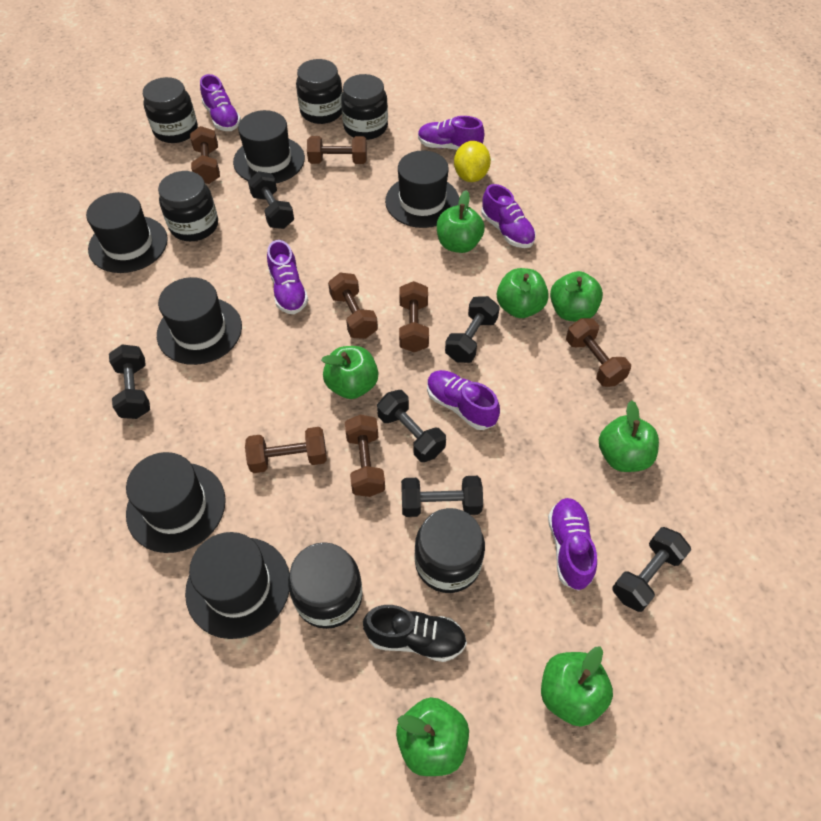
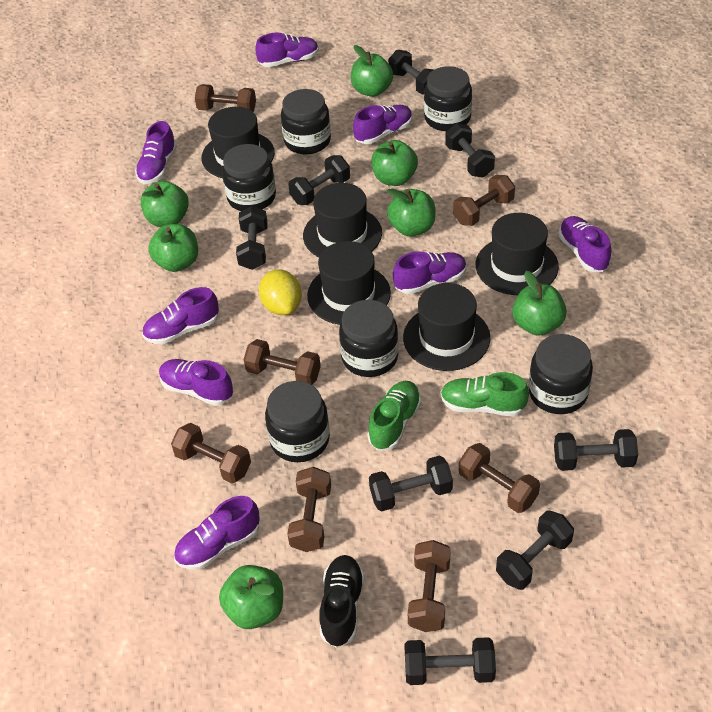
black dumbbell: [109,344,150,419] [248,171,294,229] [377,390,446,462] [401,476,483,517] [445,296,500,363] [612,527,691,612] = 6 -> [236,206,268,270] [288,155,350,205] [369,455,453,511] [388,50,434,94] [404,637,496,685] [445,123,495,178] [496,510,574,590] [554,429,638,471] = 8
black hat: [86,192,168,273] [126,452,226,553] [157,277,242,365] [185,532,289,639] [233,110,305,183] [385,150,459,228] = 6 -> [201,107,275,178] [303,183,382,257] [307,241,391,325] [403,283,491,371] [476,213,559,295] = 5
green shoe: none = 0 -> [368,381,421,451] [441,372,529,416] = 2
purple shoe: [200,74,241,131] [267,240,308,314] [418,116,484,150] [427,370,500,430] [481,184,536,248] [548,498,597,591] = 6 -> [135,121,177,184] [142,287,219,344] [159,359,233,406] [174,496,260,570] [255,32,319,67] [353,105,412,144] [393,251,467,294] [558,216,611,272] = 8

